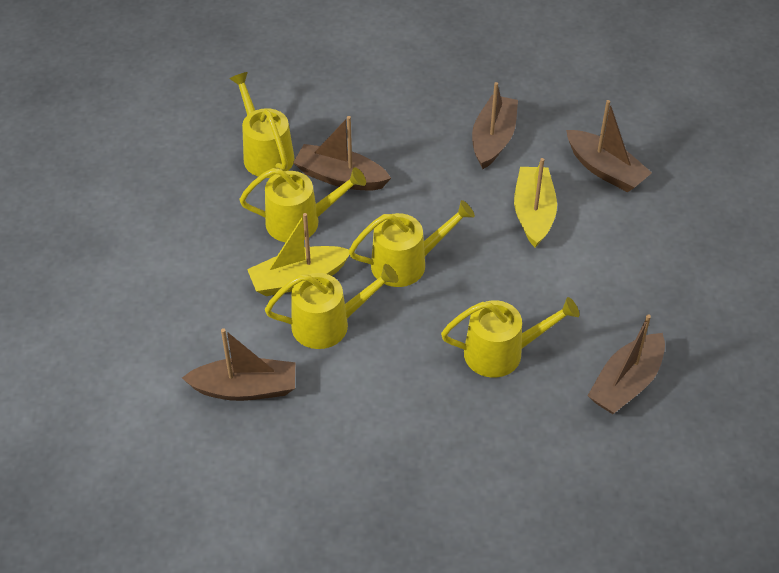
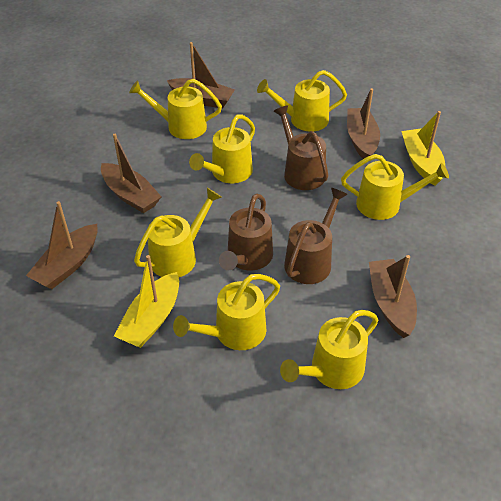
brown watering can: none = 0 -> [219,194,273,271] [273,105,328,190] [284,188,348,284] = 3
yellow watering can: [229,72,294,178] [239,167,366,242] [265,264,398,349] [349,200,475,287] [441,297,580,378] = 5 -> [129,79,222,139] [134,188,222,277] [173,274,280,350] [189,114,255,183] [257,70,347,131] [280,310,378,389] [341,154,449,220] = 7

